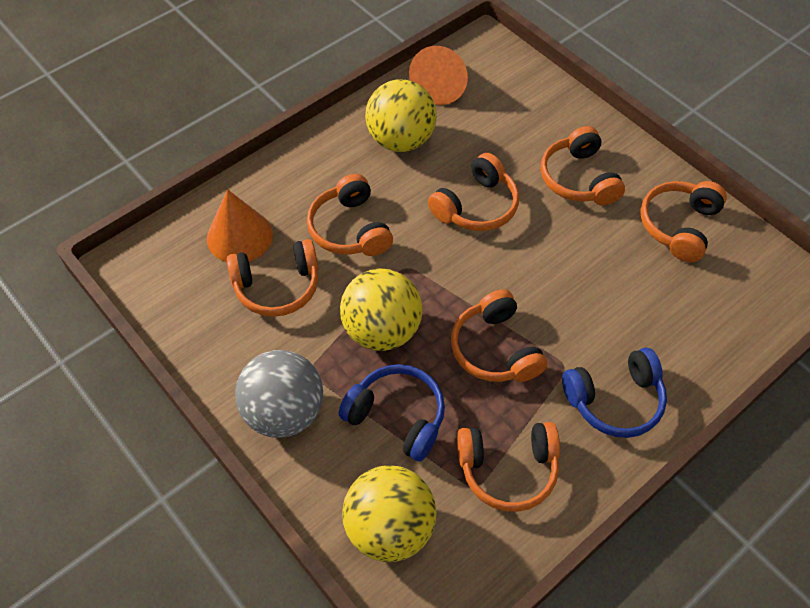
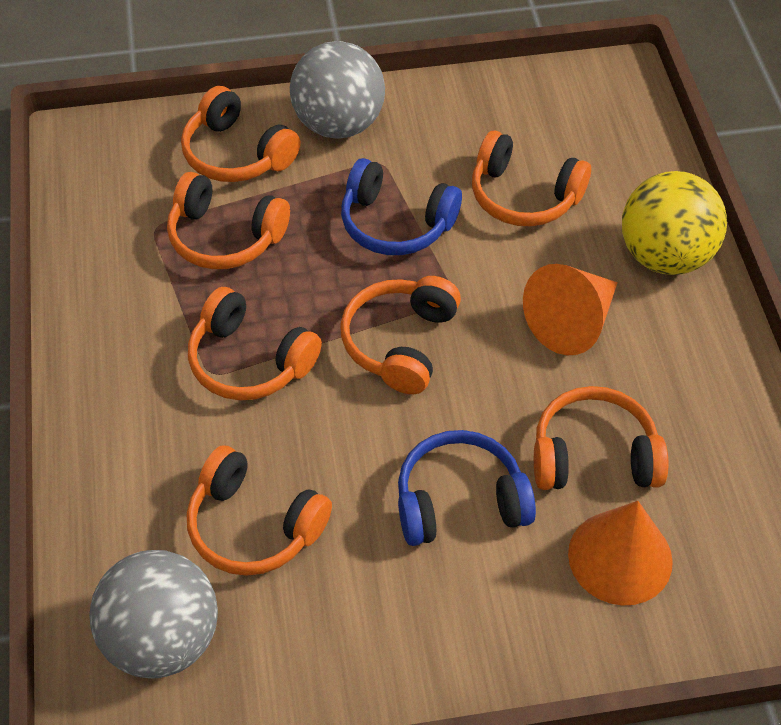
grey ball: [235,350,323,438] = 1 -> [89,550,218,678] [290,41,385,139] = 2
yellow ball: [340,269,422,351] [342,465,437,562] [365,79,437,152] = 3 -> [622,171,727,275] = 1

